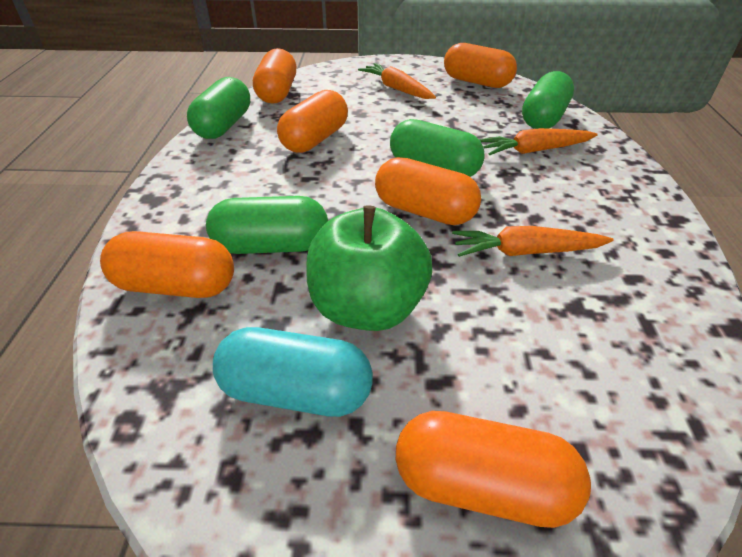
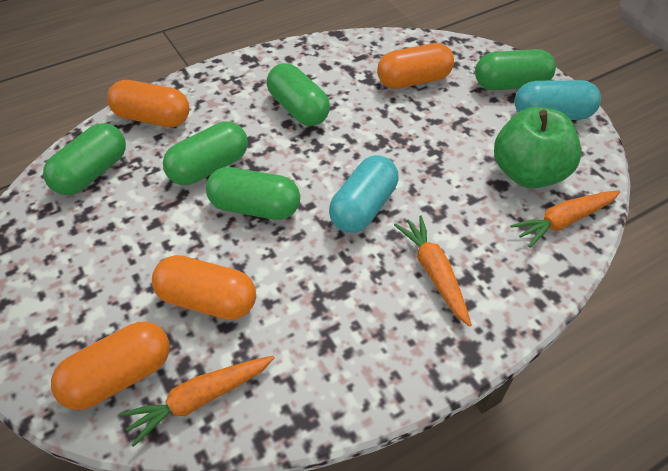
green capsule: [187,77,250,139] [206,196,328,254] [390,119,485,177] [522,71,574,129] = 4 -> [43,123,126,195] [163,121,248,185] [206,167,300,220] [267,63,330,126] [475,49,556,90] = 5
orange capsule: [100,231,234,298] [253,48,296,104] [277,90,348,153] [375,157,481,225] [396,411,591,528] [444,43,517,88] = 6 -> [51,321,170,410] [107,80,189,127] [152,255,256,320] [377,43,454,89] = 4
turquoise capsule: [213,327,373,417] = 1 -> [329,155,398,233] [514,80,601,120] = 2

